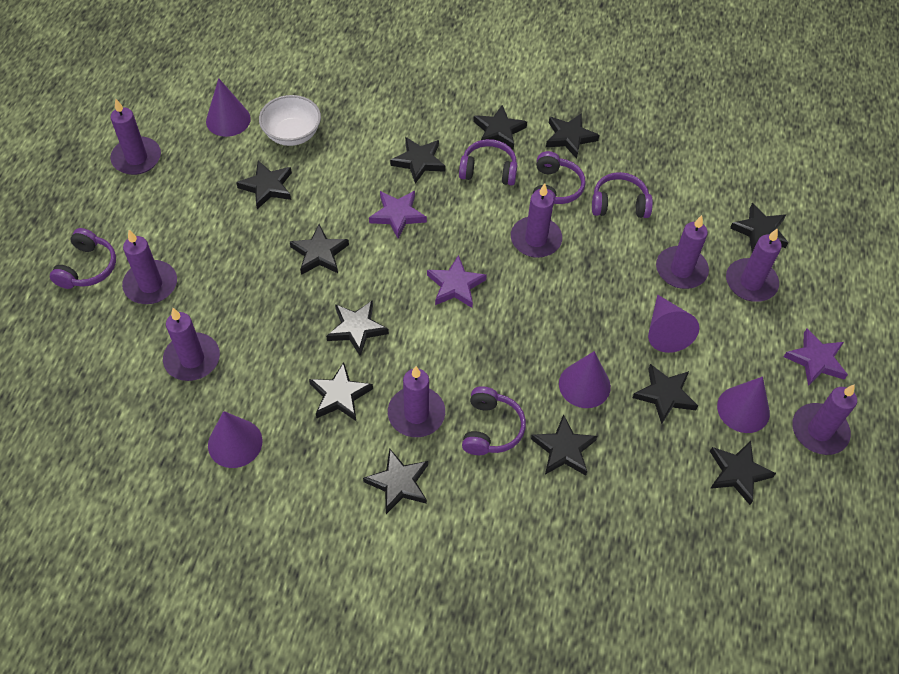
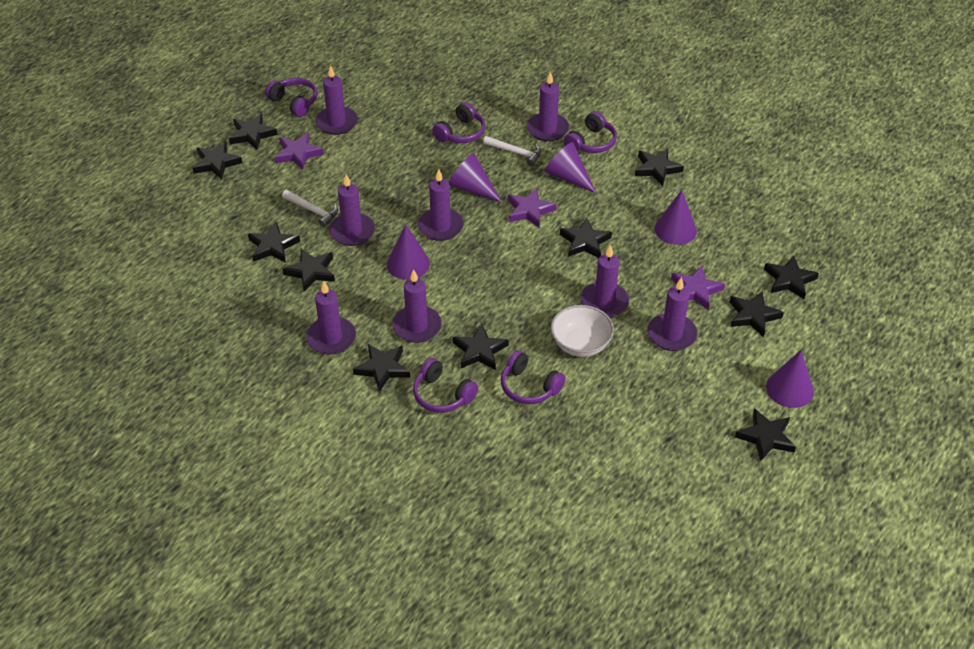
black star: [236,161,292,209] [290,224,349,275] [309,362,373,421] [326,300,389,356] [363,448,428,514] [390,137,445,184] [473,105,527,150] [531,414,597,476] [546,113,599,159] [633,364,698,424] [710,441,776,505] [730,203,788,252] = 12 -> [193,142,242,180] [229,114,278,150] [248,222,300,263] [283,249,335,292] [353,344,410,392] [453,324,509,370] [560,218,612,258] [635,148,684,186] [730,291,784,337] [735,408,796,461] [764,255,819,299] = 11
white hammer: none = 0 -> [282,190,338,227] [483,136,541,166] = 2

